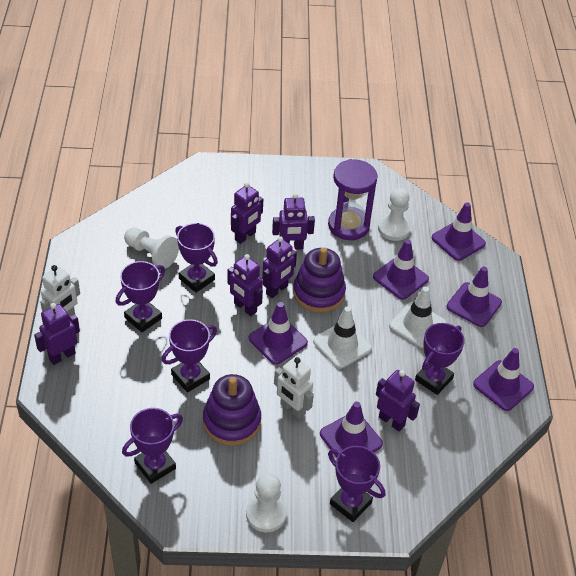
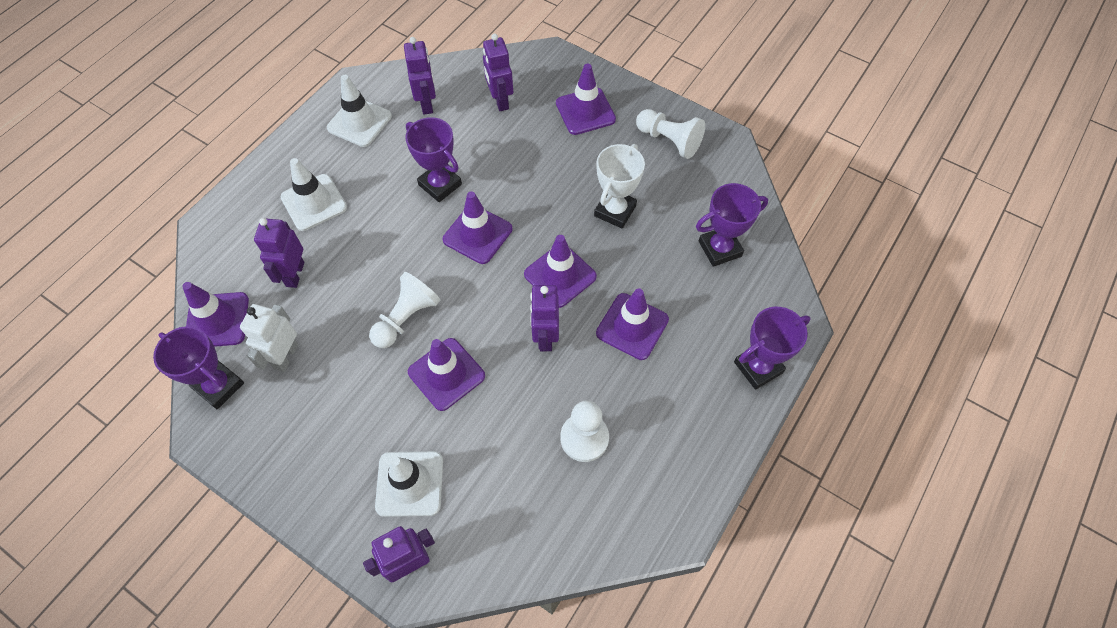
purple hourglass: [328,159,378,240] = 1 -> none = 0
purple robot: [34,303,80,365] [227,254,263,316] [231,182,263,244] [262,236,297,298] [272,193,315,250] [376,370,420,432] = 6 -> [254,218,304,288] [363,526,435,582] [404,37,436,115] [483,33,513,111] [530,285,559,351] = 5
purple stacking toy: [203,374,261,446] [293,247,346,313] = 2 -> none = 0
purple trophy: [116,261,165,332] [122,408,183,484] [162,319,217,392] [175,223,218,293] [328,446,385,522] [415,323,465,395] = 6 -> [153,326,244,409] [405,117,462,202] [696,183,768,267] [734,307,810,390] = 4
white robot: [40,265,80,316] [274,357,314,419] = 2 -> [240,304,298,372] = 1
white traffic cone: [313,306,372,369] [389,287,446,348] = 2 -> [280,158,347,231] [327,75,392,147] [375,451,443,517] = 3
white trophy: none = 0 -> [594,144,645,228] = 1

